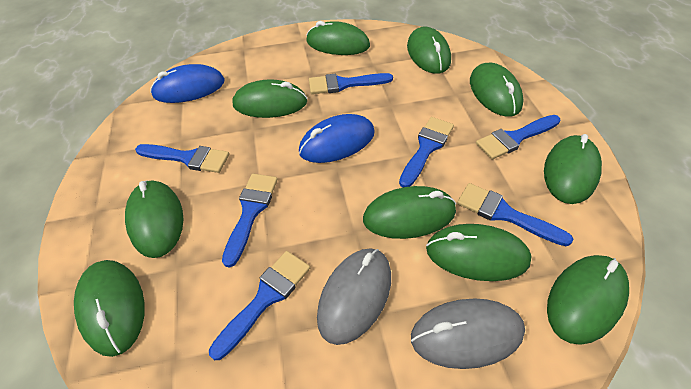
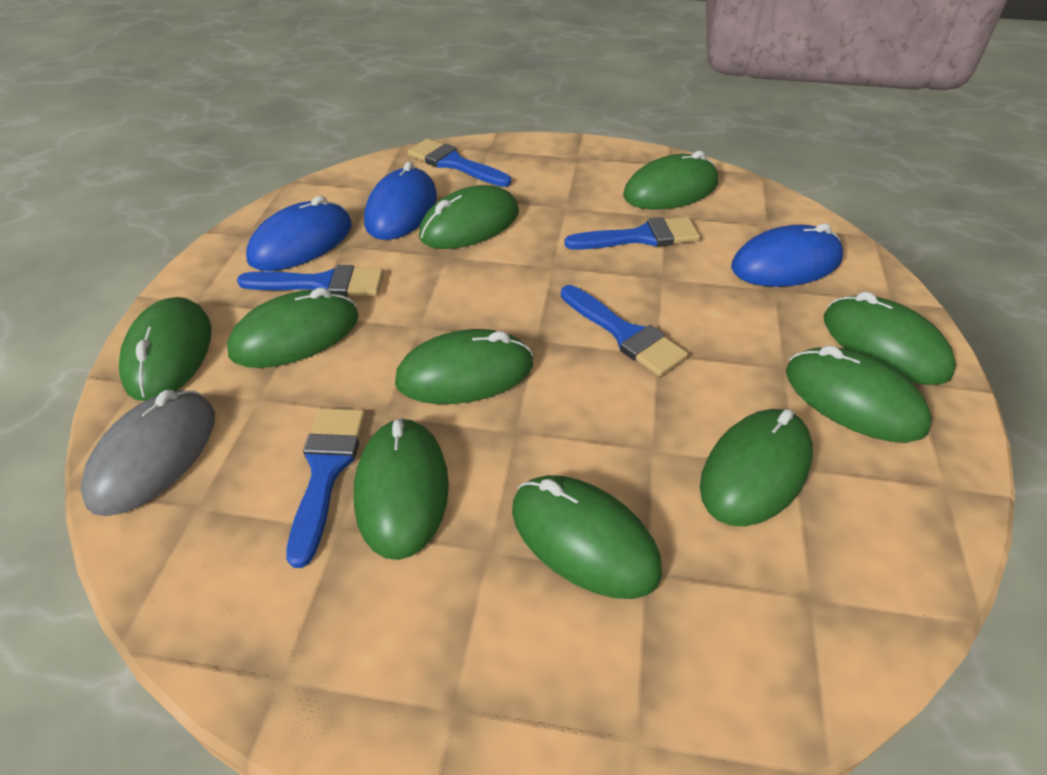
blue brush: [135,144,229,173] [209,251,310,360] [222,174,278,268] [309,73,393,94] [399,117,454,187] [457,183,573,246] [476,115,560,160] = 7 -> [237,265,384,297] [286,408,365,568] [408,139,511,187] [561,285,688,377] [564,217,700,250] = 5
blue mouse: [150,64,225,103] [299,114,375,163] = 2 -> [246,196,352,271] [364,161,437,240] [731,223,843,287] = 3
grey mouse: [317,248,391,345] [411,298,525,369] = 2 -> [81,390,215,516] = 1

